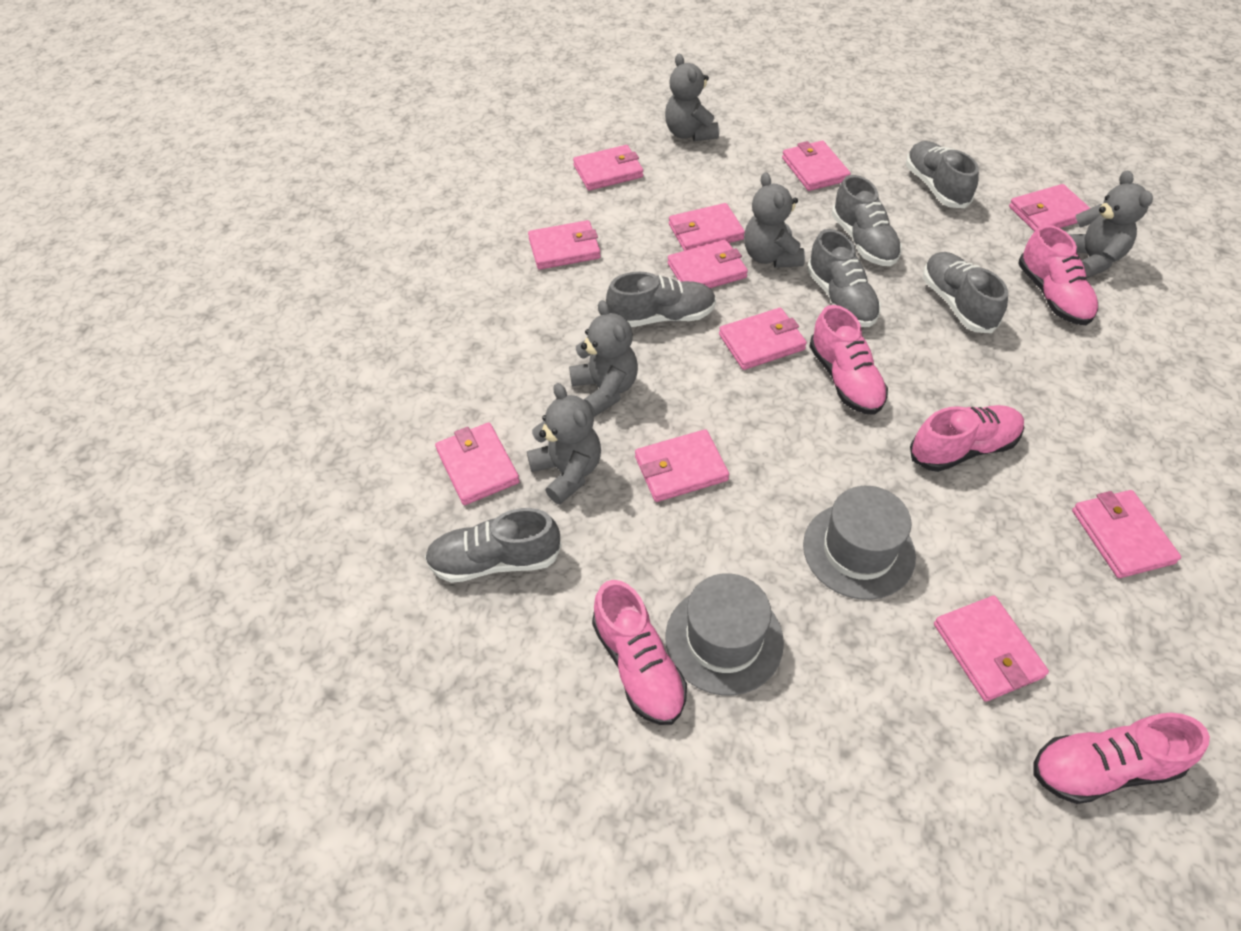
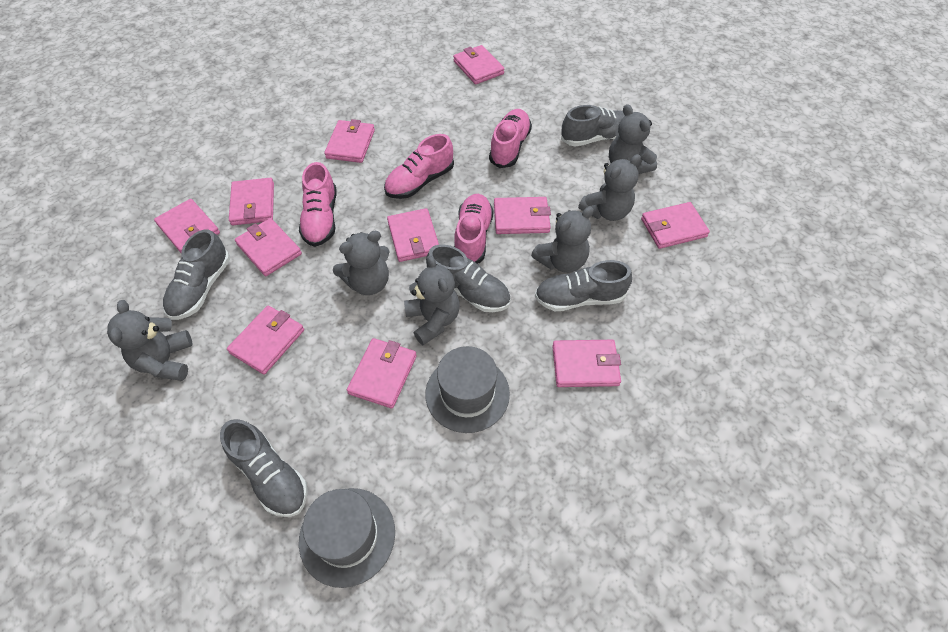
grey shoe: [425,508,562,583] [606,272,716,327] [807,229,881,327] [832,175,902,266] [906,141,979,208] [923,252,1008,333] = 6 -> [163,229,230,320] [220,419,308,517] [426,244,511,312] [535,260,632,311] [561,105,625,147] = 5
grey teddy bear: [527,383,601,505] [569,300,638,417] [665,54,719,141] [744,172,805,268] [1069,170,1153,278] = 5 -> [107,300,193,381] [333,231,390,295] [404,255,460,345] [531,207,594,273] [578,154,641,221] [609,104,657,174] = 6
pink shoe: [592,580,687,725] [809,305,888,415] [910,405,1024,472] [1018,225,1098,325] [1033,713,1210,804] = 5 -> [299,162,336,247] [384,134,454,199] [454,194,493,264] [489,109,532,168] = 4

